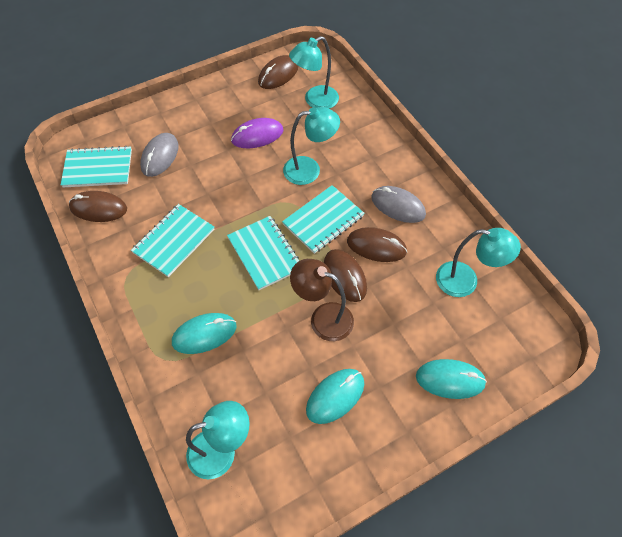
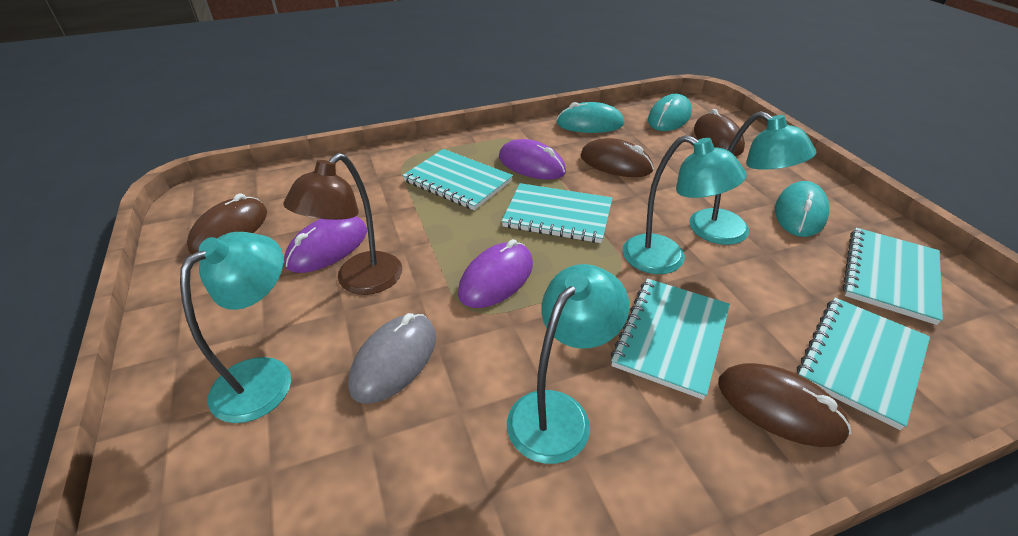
grey mouse: [140,133,179,177] [371,186,426,223] = 2 -> [348,313,436,404] = 1
purple mouse: [231,118,284,148] = 1 -> [284,216,367,273] [458,239,533,308] [499,139,566,180] = 3
turquoise notebook: [61,146,132,187] [131,204,215,277] [227,216,299,290] [282,185,365,254] = 4 -> [402,149,513,210] [502,183,612,243] [611,279,730,400] [797,298,930,430] [843,228,943,325] = 5

